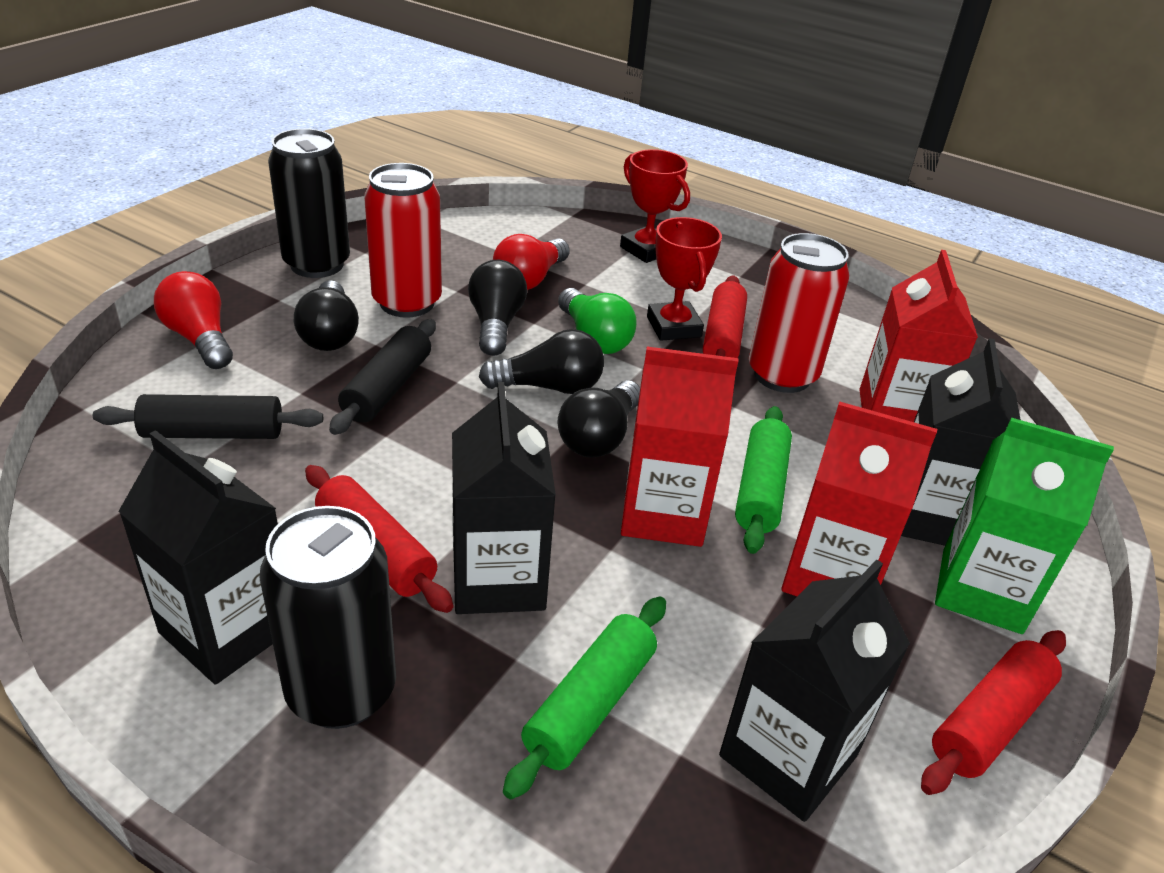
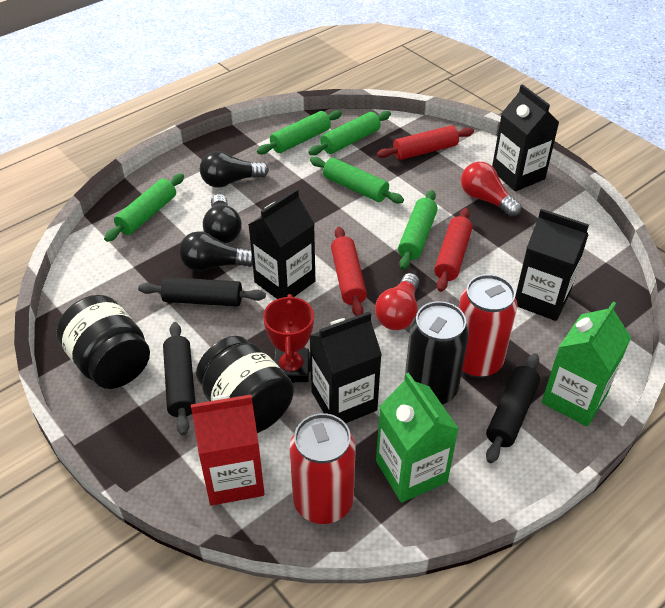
black can: [260,506,396,729] [268,129,350,278] = 2 -> [404,301,469,405] = 1
black jar: none = 0 -> [56,295,150,389] [196,336,294,433] = 2
black light bulb: [294,280,359,351] [468,260,527,356] [479,329,604,394] [557,380,640,458] = 4 -> [179,231,253,271] [200,151,269,188] [203,194,242,244] = 3
black rolling pin: [93,394,323,439] [329,319,436,435] = 2 -> [138,277,266,307] [163,322,196,435] [486,353,540,463] = 3
green carton: [935,417,1114,634] = 1 -> [376,372,459,503] [542,301,631,427] = 2
green light bulb: [558,288,637,354] = 1 -> none = 0
green rolling pin: [503,596,666,800] [735,406,792,554] = 2 -> [104,173,184,242] [257,110,342,155] [308,111,391,155] [310,157,404,203] [398,190,438,270] = 5
red carton: [621,347,738,547] [781,401,937,596] [859,250,978,422] = 3 -> [191,394,265,505] = 1
red trophy: [620,149,690,263] [647,217,722,341] = 2 -> [263,294,314,382] = 1

